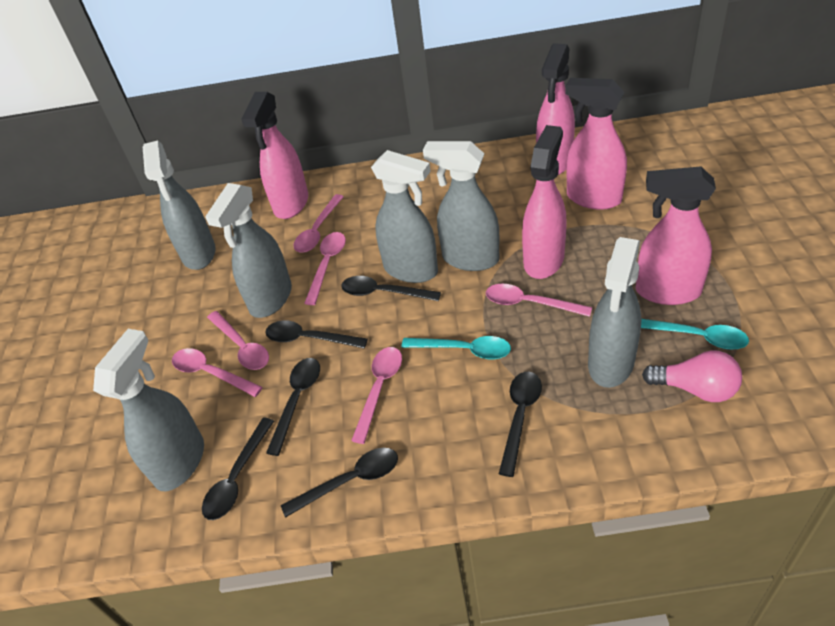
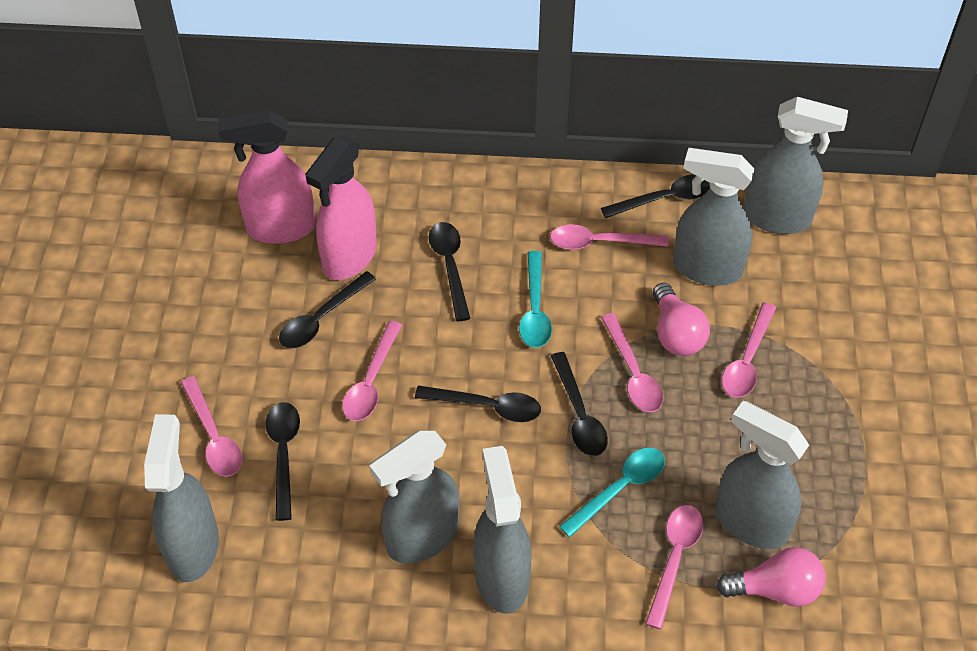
pink light bulb: [642,350,742,402] = 1 -> [653,283,710,356] [716,547,826,607] = 2
pink spray bottle: [241,92,308,219] [522,125,567,279] [536,43,575,175] [565,78,627,210] [636,166,716,305] = 5 -> [218,110,315,244] [305,137,377,280] = 2

